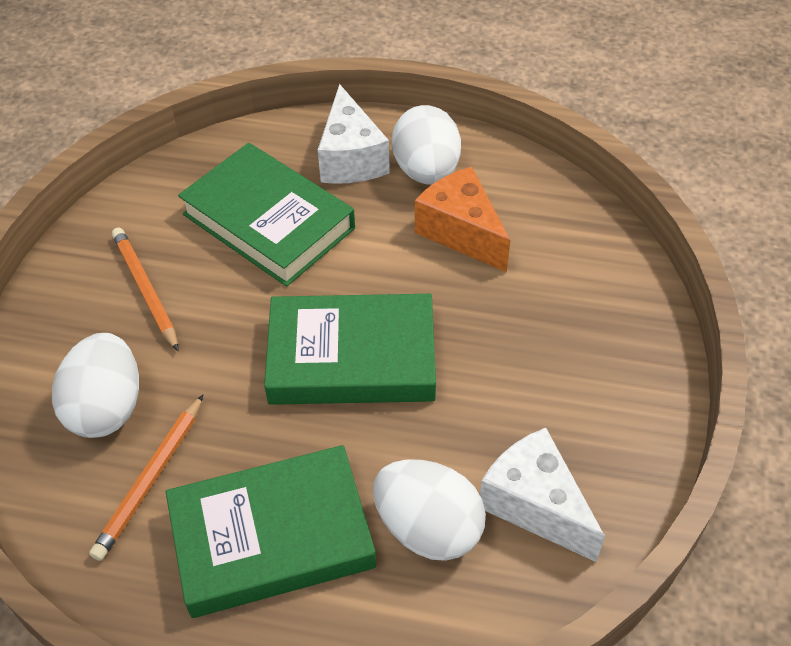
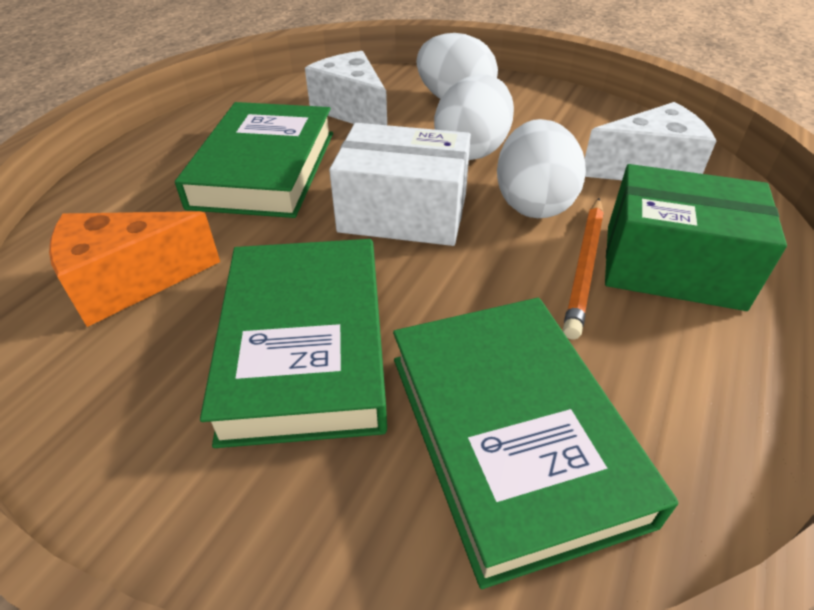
green box: none = 0 -> [605,164,787,311] = 1
orange pencil: [89,395,203,561] [112,228,179,351] = 2 -> [563,198,604,340] = 1
white box: none = 0 -> [329,123,471,246] = 1

